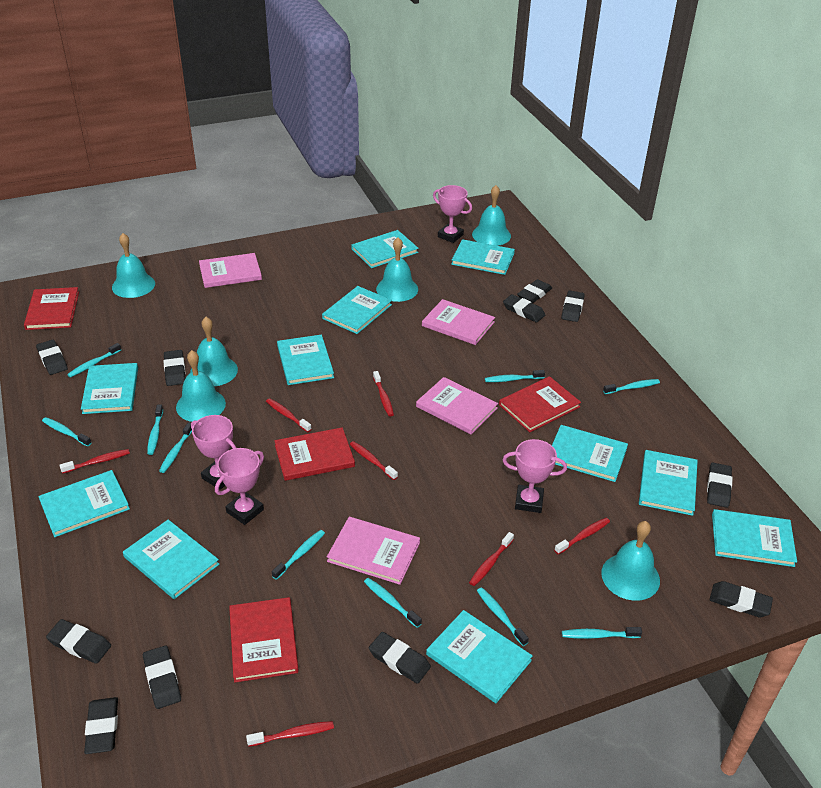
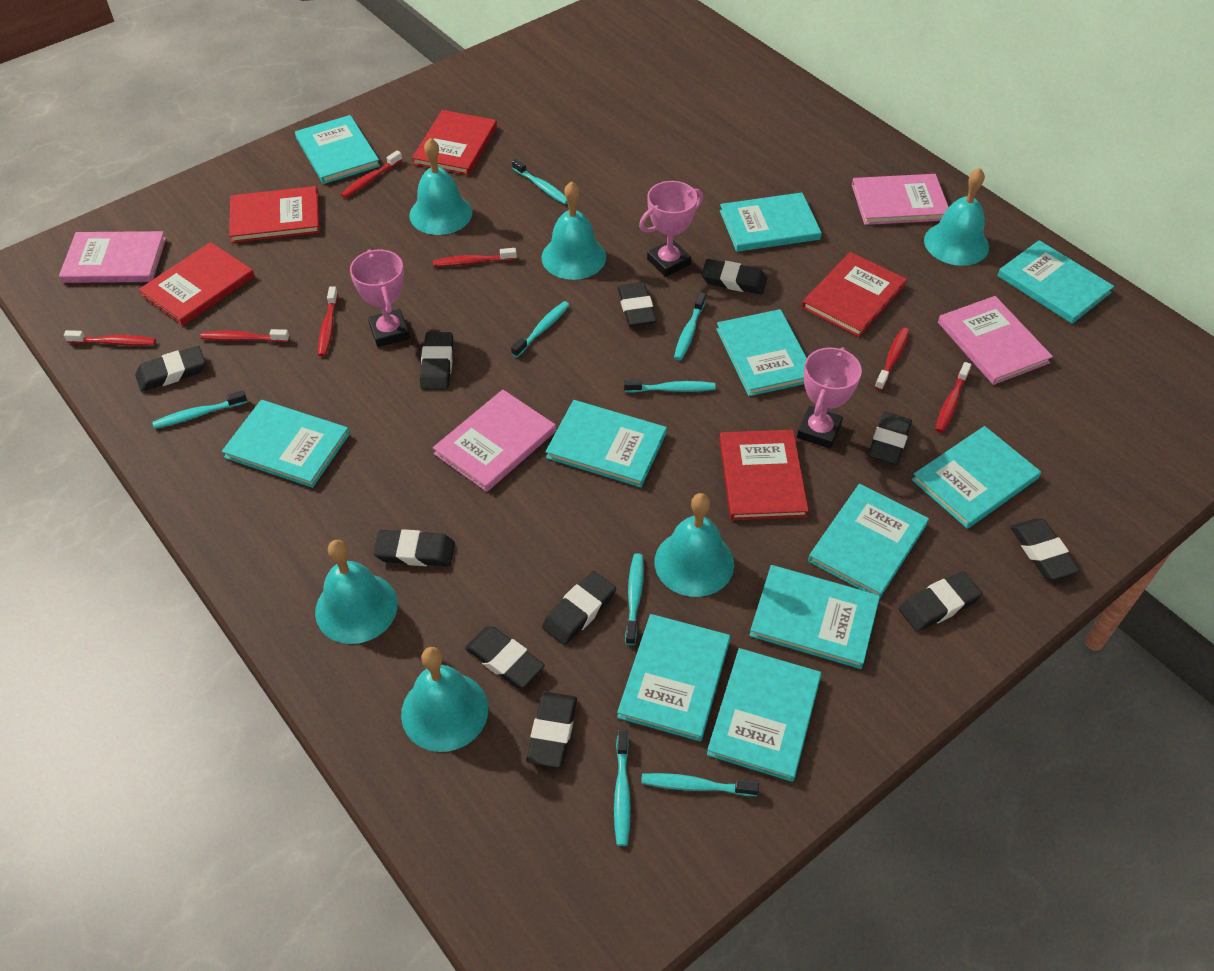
pink trophy: [191,415,237,490] [215,448,264,525] [433,185,472,243] [502,439,567,513] = 4 -> [350,249,410,347] [639,181,703,277] [797,347,862,449] = 3
red book: [24,287,79,330] [229,597,299,682] [275,427,355,481] [499,376,581,432] = 4 -> [138,242,255,326] [229,186,320,243] [412,110,497,176] [719,430,809,521] [802,252,907,337] = 5
turquoise toothbrush: [42,417,91,447] [67,343,121,378] [147,405,163,455] [159,422,192,473] [272,530,325,580] [364,578,422,628] [477,587,529,646] [485,370,545,382] [562,627,642,639] [603,379,660,394] = 10 -> [152,390,247,429] [511,301,570,357] [512,159,568,204] [614,730,631,846] [624,379,716,393] [625,553,644,645] [641,773,759,796] [674,292,706,360] = 8

